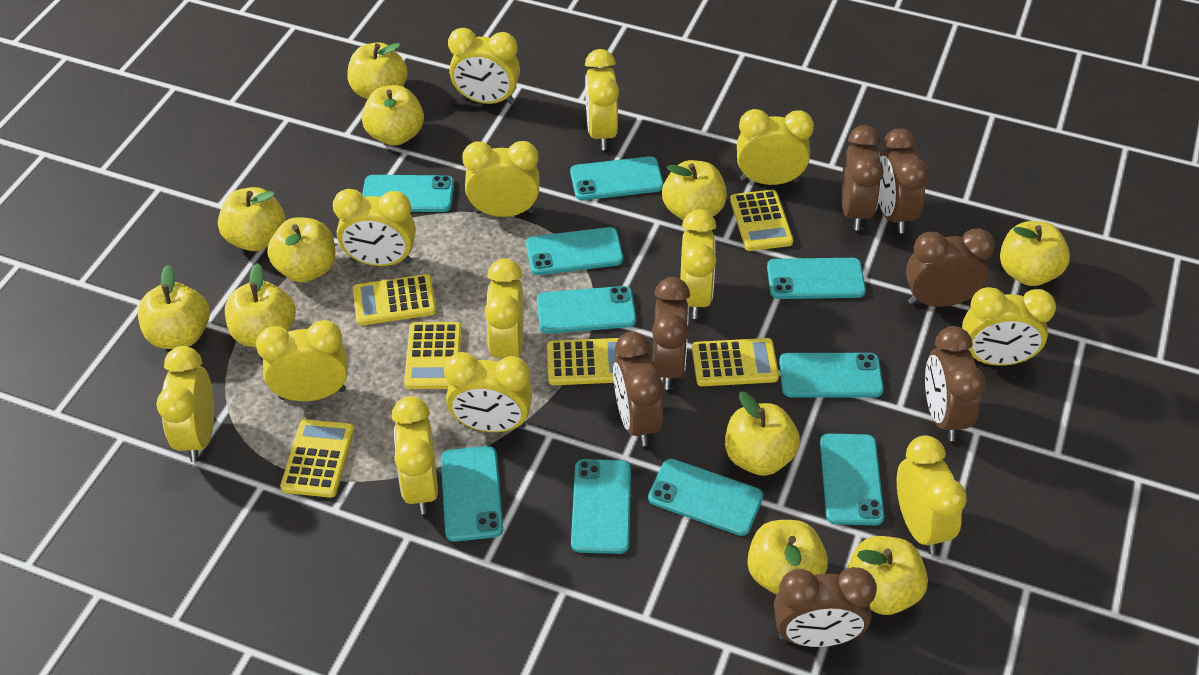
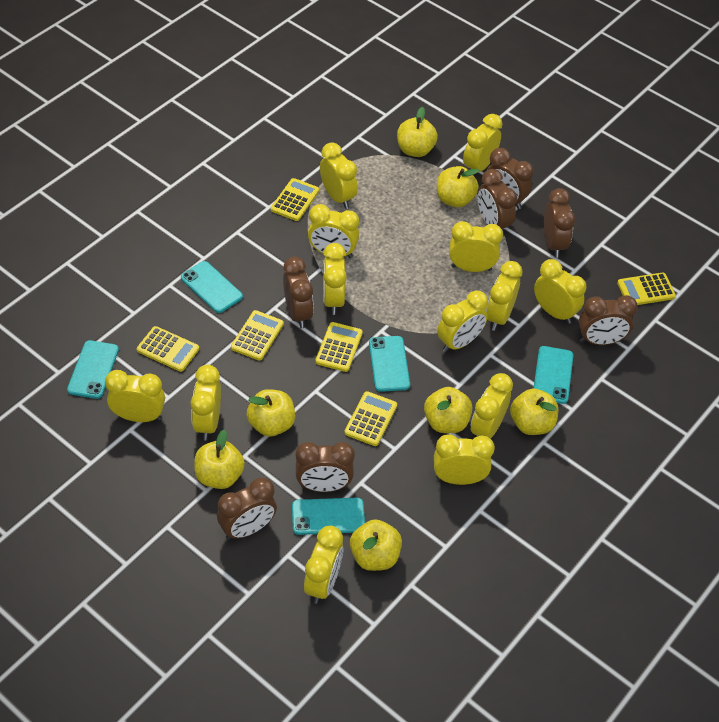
turquoise phone: [362,175,454,212] [441,446,503,542] [526,227,623,275] [537,286,636,334] [570,156,664,200] [571,459,631,554] [648,459,764,536] [767,258,866,299] [779,353,884,397] [820,433,885,525] = 10 -> [67,340,119,399] [181,261,243,313] [292,498,365,535] [369,336,410,392] [533,346,573,404] = 5
yellow apple: [138,265,210,349] [218,187,285,251] [225,263,296,347] [267,217,336,282] [347,42,408,99] [362,85,424,146] [662,160,727,220] [725,392,800,476] [747,520,828,595] [847,536,928,615] [1000,221,1070,286] = 11 -> [194,430,245,489] [247,389,295,437] [350,519,402,571] [397,107,438,157] [424,387,472,433] [437,166,479,207] [510,388,558,435] = 7

